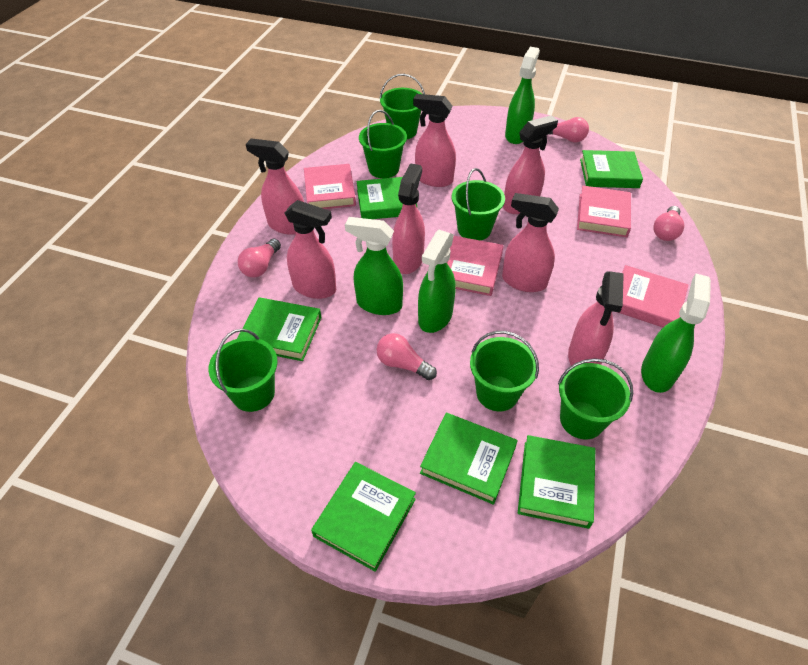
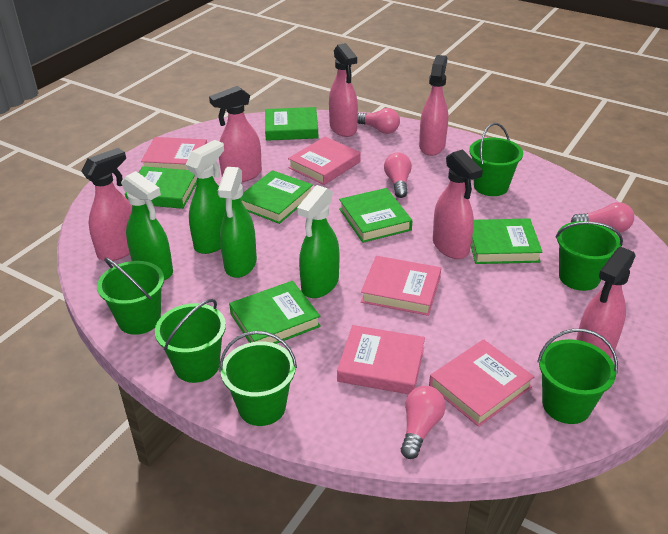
pink book: [304,164,356,209] [447,236,504,296] [577,186,631,237] [617,265,688,327] = 4 -> [141,137,207,170] [288,137,361,185] [337,325,425,394] [361,256,441,316] [429,339,535,427] = 5
pink spray bottle: [246,138,304,235] [284,200,336,299] [392,163,425,274] [413,94,456,187] [502,193,559,292] [503,115,558,214] [568,271,624,366] = 7 -> [81,148,132,261] [209,86,262,182] [329,43,358,137] [419,55,448,156] [433,149,483,259] [576,247,636,358] = 6

